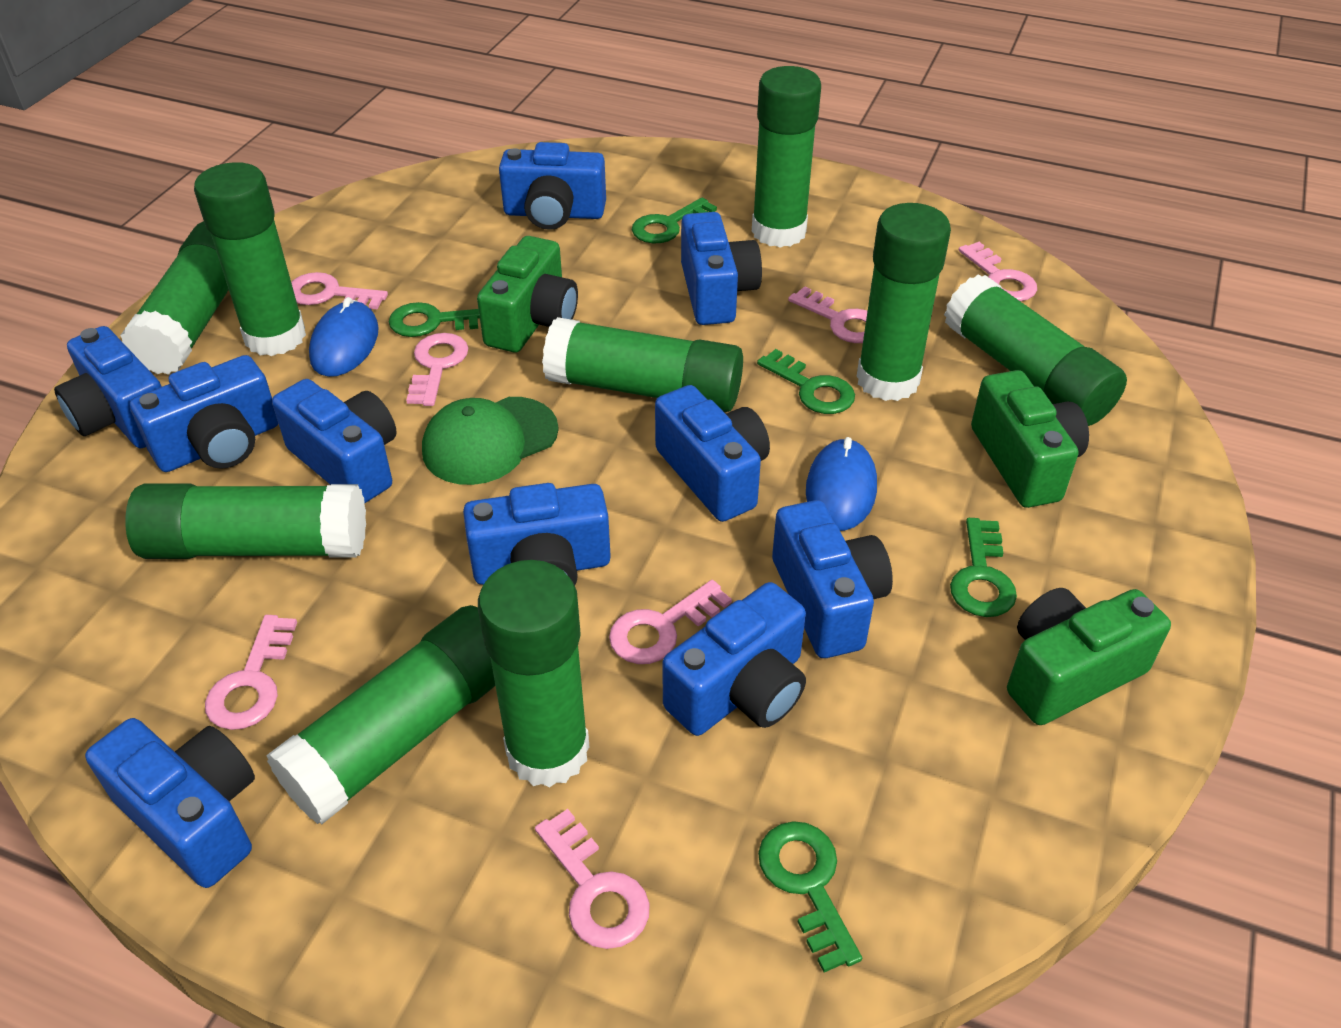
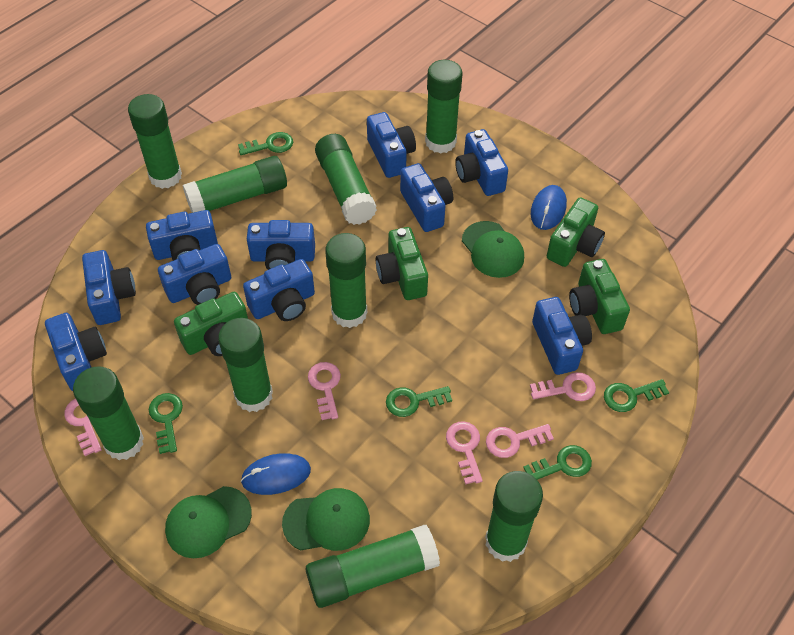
green camera: [477,236,578,352] [971,370,1089,508] [1007,588,1171,725] = 3 -> [174,292,248,356] [376,227,428,300] [547,197,605,267] [569,259,630,334] = 4
green cap: [422,397,559,485] = 1 -> [165,486,252,558] [282,488,370,551] [462,221,524,278] = 3
pink key: [205,615,297,730] [291,272,388,309] [406,333,468,406] [535,809,650,949] [609,580,732,664] [788,286,867,343] [959,242,1037,302] = 7 -> [64,398,102,456] [308,362,341,420] [446,421,483,485] [486,424,554,458] [530,372,596,401] = 5

